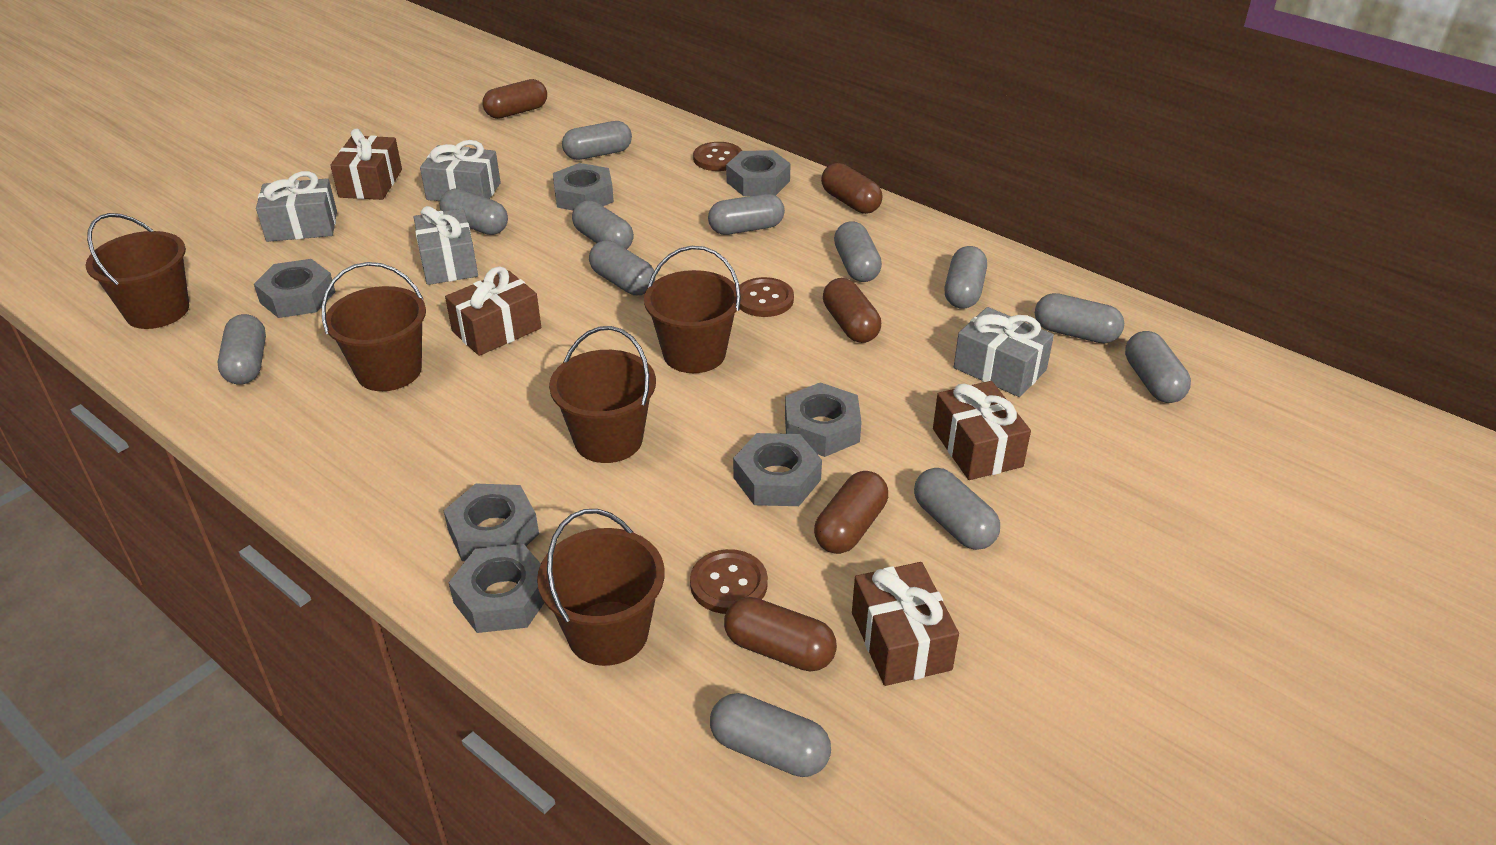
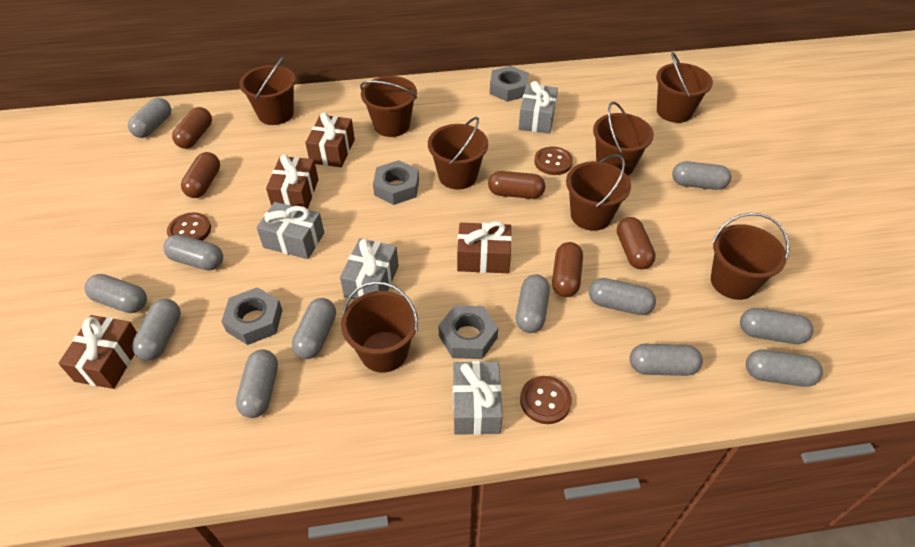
brown bucket: [86,213,189,329] [322,262,426,391] [537,509,664,666] [549,326,656,463] [644,246,741,373] = 5 -> [239,57,296,125] [341,281,418,373] [360,76,417,137] [428,117,488,189] [566,154,631,231] [593,102,654,176] [656,52,713,123] [711,213,789,300] = 8
grey nut: [254,259,336,318] [444,483,539,561] [449,544,544,633] [553,163,614,210] [726,150,791,196] [733,433,822,506] [785,382,862,457] = 7 -> [221,287,282,345] [373,160,419,205] [438,305,498,359] [490,66,528,102] = 4

